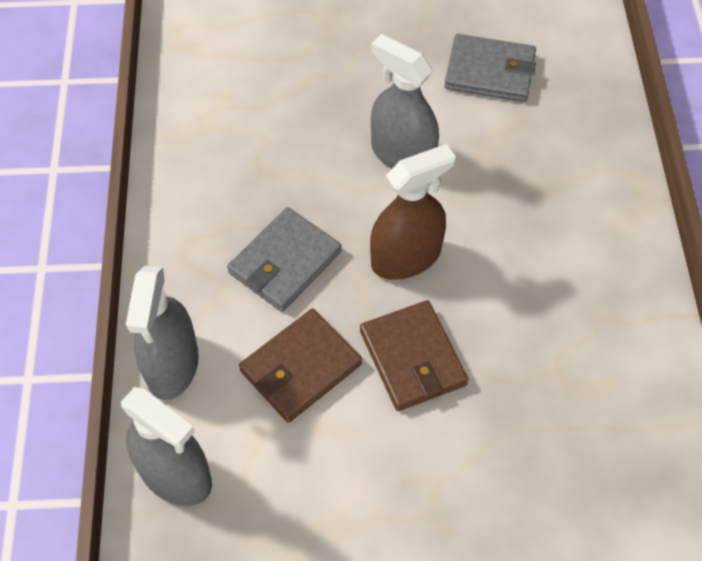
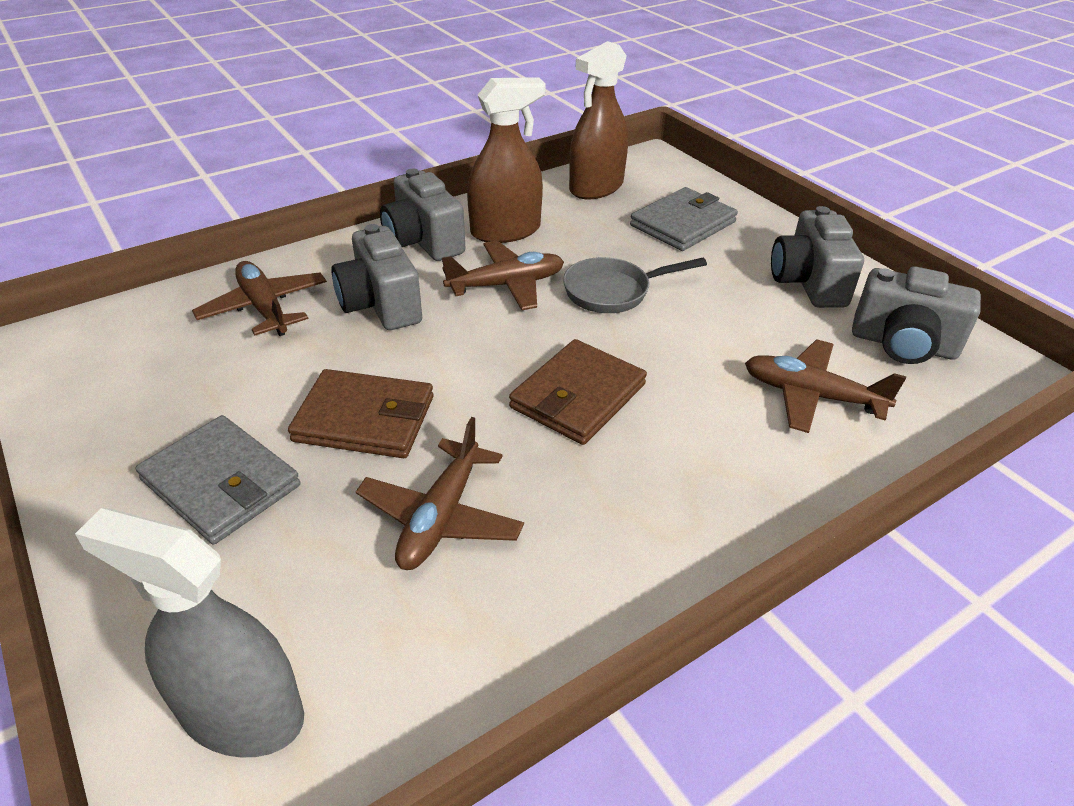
brown plane: none = 0 -> [192,261,327,336] [356,417,524,570] [442,240,564,310] [745,339,906,433] = 4
brown spray bottle: [370,144,456,280] = 1 -> [467,77,546,243] [569,41,628,199] = 2
grey camera: none = 0 -> [331,224,422,330] [380,169,465,261] [771,206,864,308] [852,266,981,364] = 4
grey pan: none = 0 -> [563,257,707,313] = 1
grey spray bottle: [121,387,212,506] [126,266,199,400] [371,34,439,169] = 3 -> [75,508,304,757] = 1

